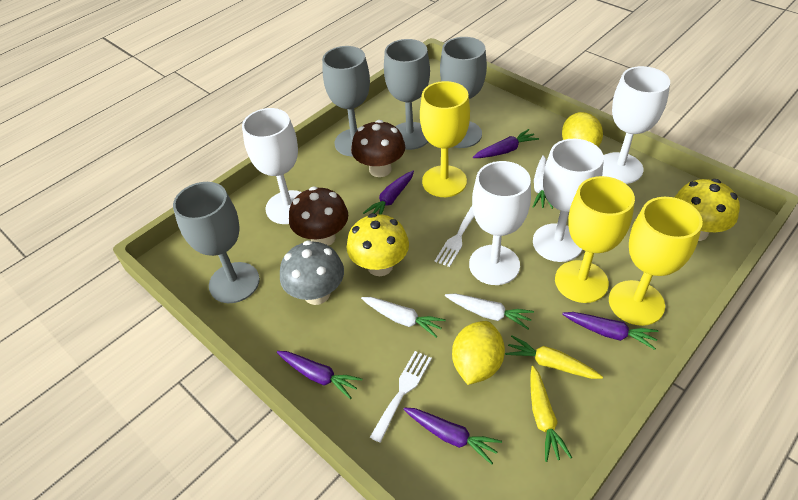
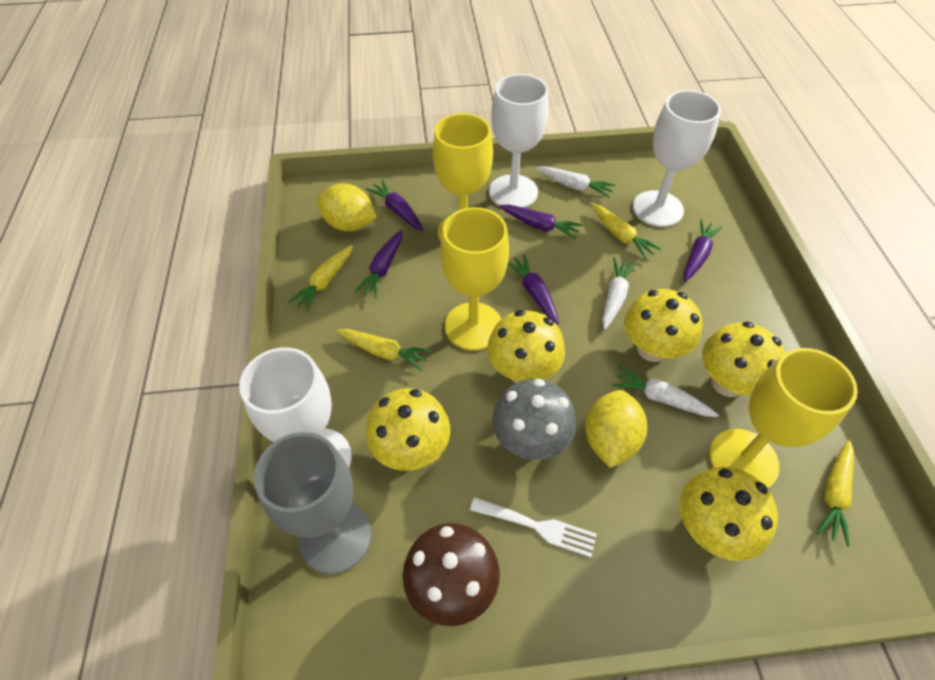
brown mushroom: [289,186,348,246] [351,120,405,177] = 2 -> [403,523,500,626] = 1
grey goblet: [173,182,260,303] [322,46,370,156] [384,39,430,150] [440,37,487,148] = 4 -> [254,432,372,574] = 1
white fork: [370,351,432,443] [435,206,475,267] = 2 -> [470,497,597,557] = 1
white goblet: [242,108,302,224] [469,161,531,285] [533,139,604,262] [602,66,670,184] = 4 -> [239,347,352,468] [489,74,549,208] [633,90,721,227] = 3
yellow carrot: [505,335,603,379] [531,366,572,462] = 2 -> [288,245,353,311] [337,329,432,371] [592,204,661,260] [817,440,854,547] = 4
yellow mushroom: [347,213,409,276] [674,179,740,241] = 2 -> [366,388,450,471] [487,310,565,383] [624,289,702,362] [680,467,778,561] [702,321,785,397] = 5

